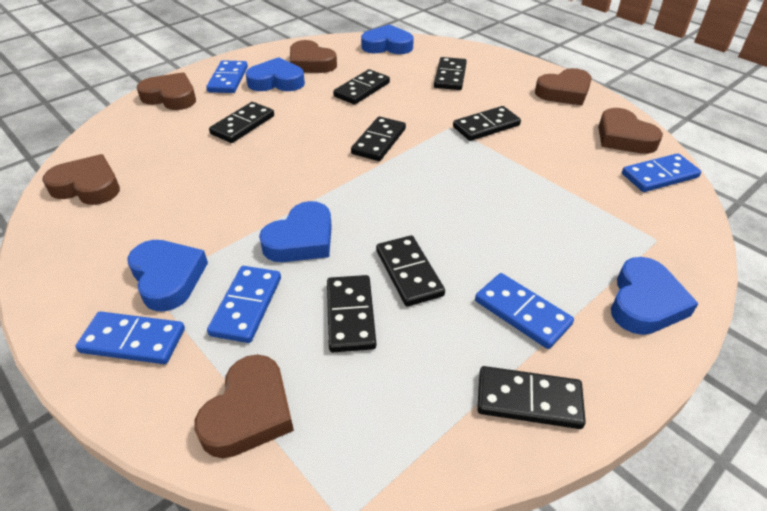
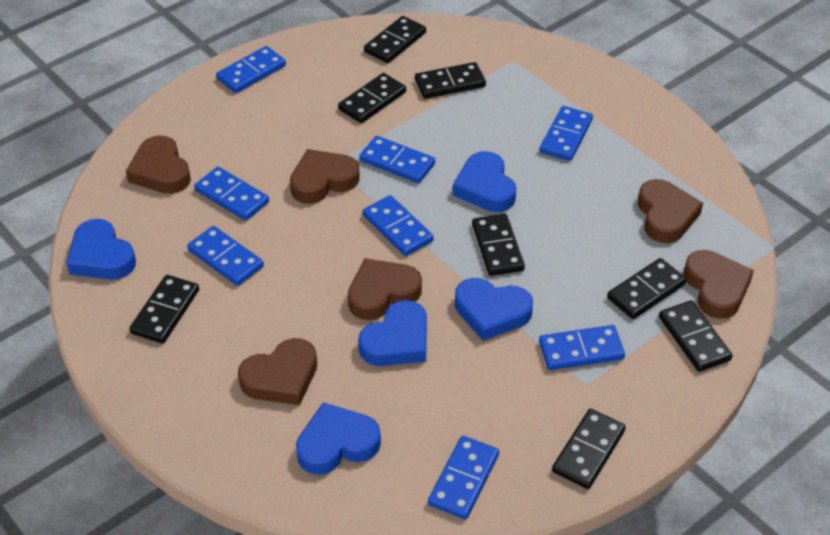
blue domino: [75,312,185,364] [206,60,248,93] [207,266,281,343] [475,273,574,349] [622,153,701,192] = 5 -> [187,226,264,286] [194,167,269,221] [216,46,286,93] [359,136,435,183] [363,195,434,256] [428,436,499,519] [539,106,593,161] [539,325,625,370] = 8

